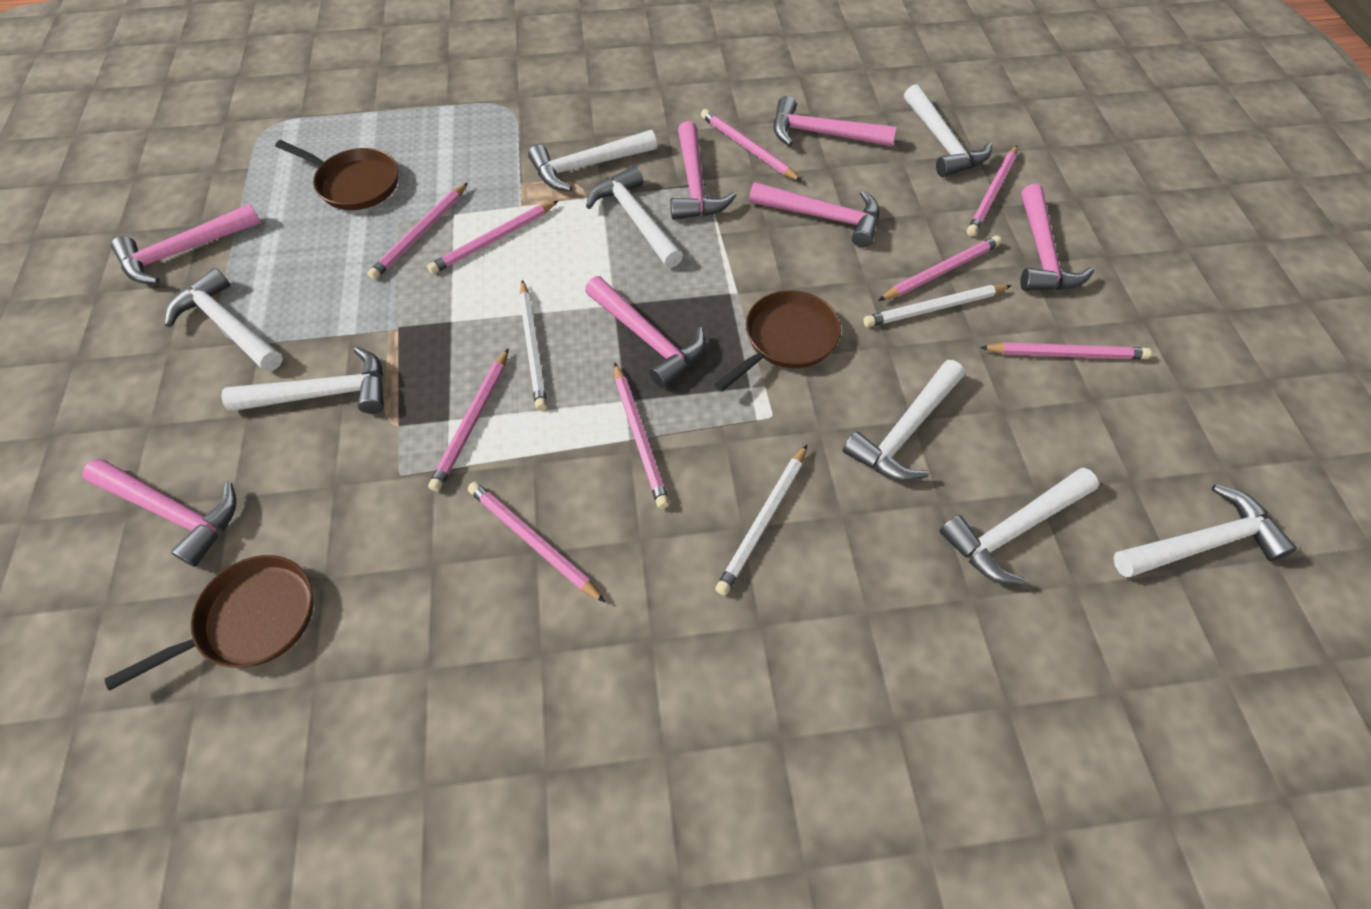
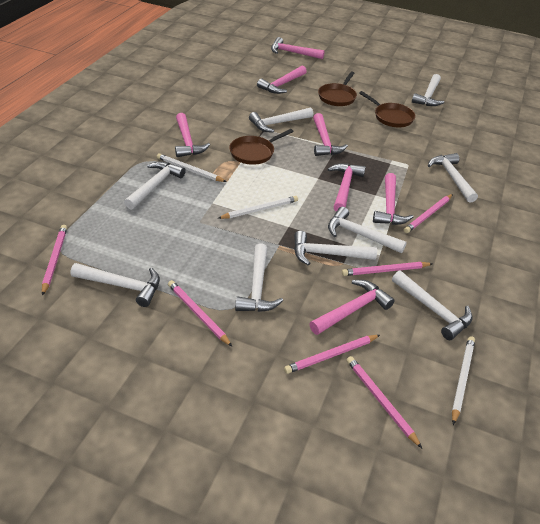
pink pencil: [367,183,468,280] [427,201,558,274] [428,348,509,492] [468,482,606,603] [614,363,670,509] [701,109,801,181] [878,236,1002,301] [967,146,1018,236] [980,342,1152,359] = 9 -> [42,225,67,296] [168,280,232,347] [284,335,380,374] [342,262,433,276] [346,356,422,448] [404,194,453,233] = 6
white hammer: [165,268,283,372] [221,346,384,414] [528,130,657,191] [586,166,683,268] [843,360,965,481] [904,84,992,177] [940,467,1099,585] [1114,484,1297,577] = 8 -> [71,263,160,307] [124,161,186,210] [235,243,283,312] [249,107,313,133] [294,231,377,266] [328,207,407,253] [392,270,473,340] [412,74,444,106] [428,153,478,203] = 9

